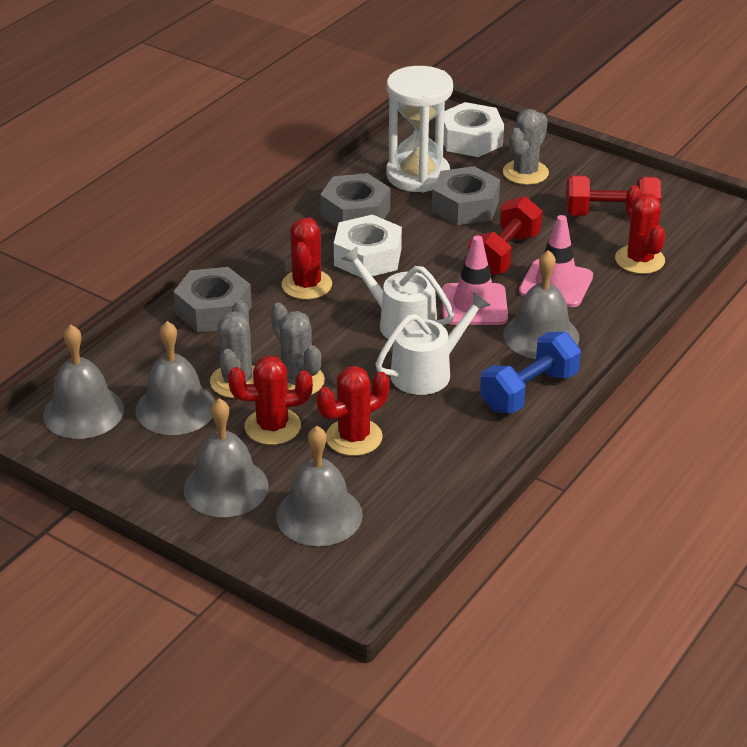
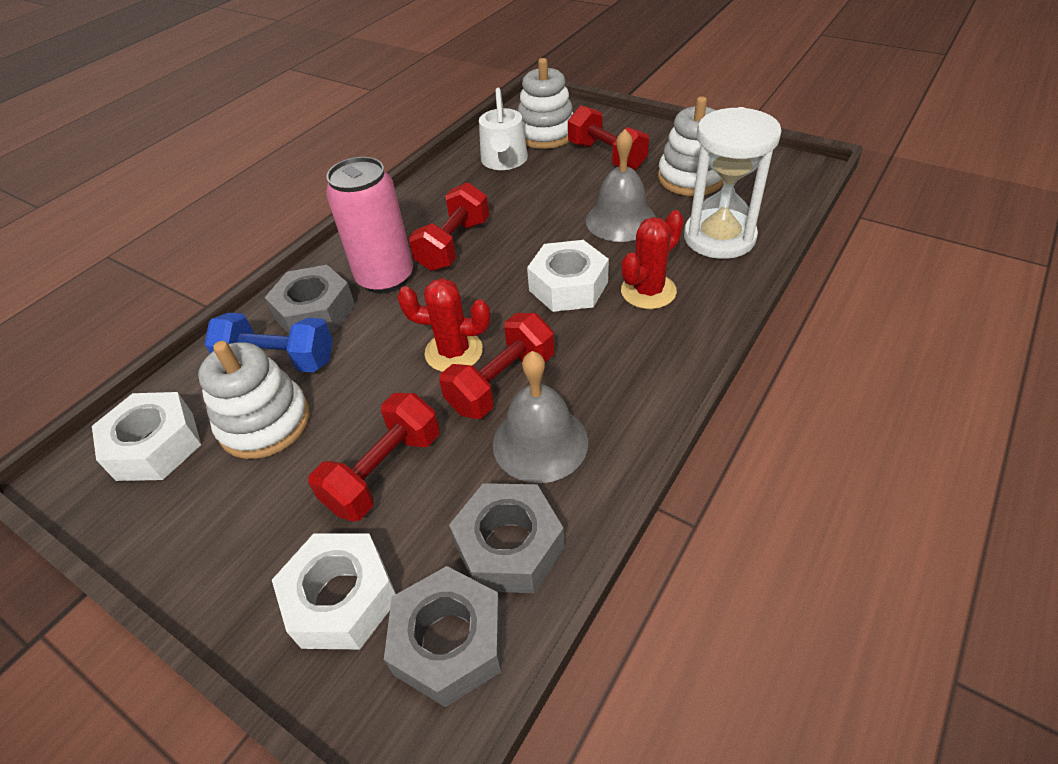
grey bell: [43,324,124,439] [136,321,215,435] [183,398,269,517] [276,426,363,546] [503,250,580,359] = 5 -> [493,351,588,483] [585,129,656,242] = 2
grey cactus: [210,300,255,398] [270,303,325,395] [503,109,549,185] = 3 -> none = 0
pink can: none = 0 -> [326,157,413,294] = 1
pink traffic cone: [442,236,508,325] [519,215,593,307] = 2 -> none = 0
red cactus: [228,355,313,445] [282,218,332,300] [317,366,390,456] [615,185,665,274] = 4 -> [397,278,490,372] [621,210,684,309] = 2
red dumbbell: [468,196,542,276] [566,175,661,216] = 2 -> [308,393,440,521] [408,182,489,271] [439,313,554,419] [568,105,649,170] = 4
white nut: [334,214,402,278] [443,102,504,157] = 2 -> [92,392,201,481] [272,533,396,649] [527,240,609,312] = 3
white stacking toy: none = 0 -> [198,341,310,459] [518,58,573,149] [658,96,723,196] = 3
white watering can: [341,246,454,339] [376,292,490,395] = 2 -> [479,88,528,170] = 1

